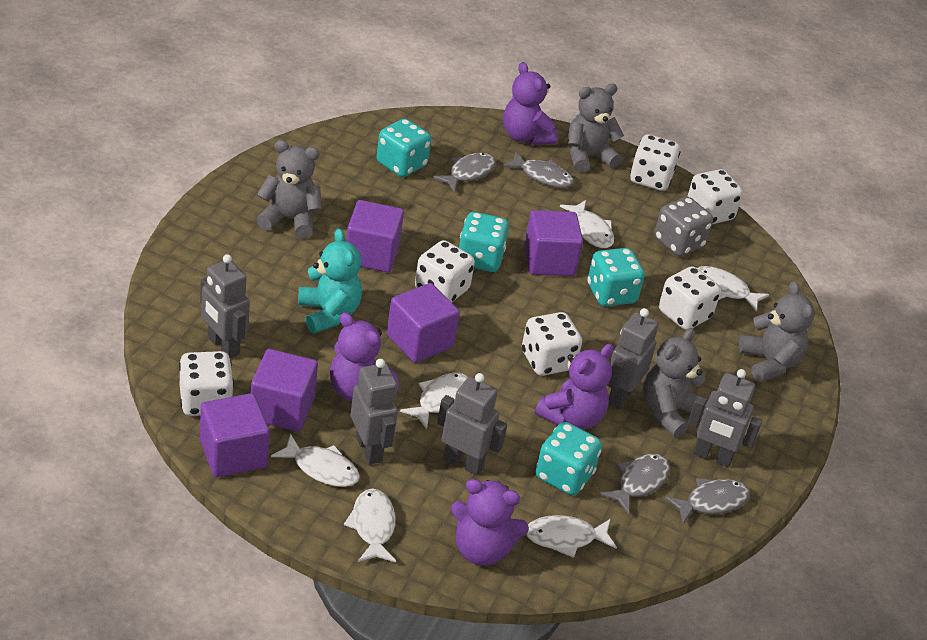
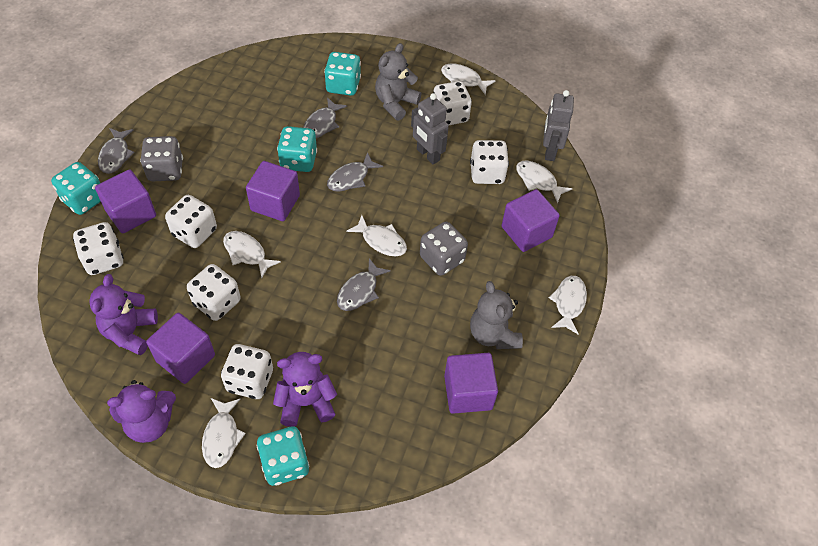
grey dice: [654,197,713,256] = 1 -> [140,136,183,181] [420,222,468,276] = 2
grey robot: [200,254,250,358] [351,359,398,465] [437,373,507,475] [607,308,659,409] [688,369,762,467] = 5 -> [411,93,449,164] [543,90,574,161] = 2
grey teddy bear: [257,140,322,239] [568,84,624,172] [643,328,707,438] [739,281,814,382] = 4 -> [375,43,421,120] [470,281,523,349] = 2
purple teddy bear: [330,312,399,401] [451,479,529,566] [503,62,558,145] [535,344,614,429] = 4 -> [89,274,158,356] [107,380,176,443] [273,352,337,427] = 3
turquoise teddy bear: [298,229,362,333] = 1 -> none = 0

